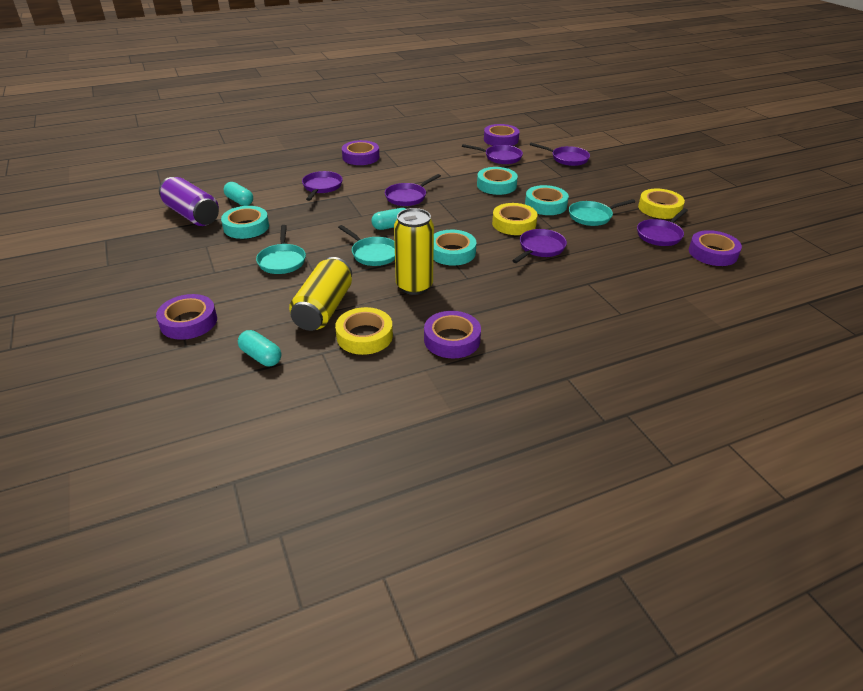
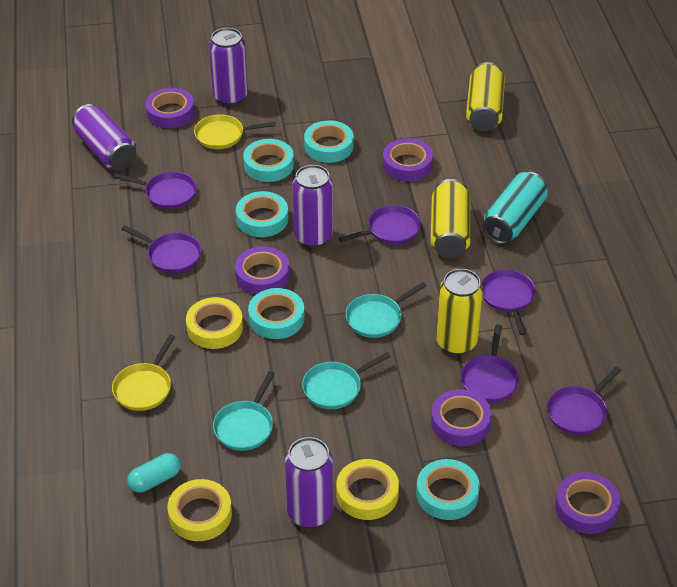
purple can: [159,177,219,226] = 1 -> [72,104,136,170] [209,28,248,106] [285,437,333,528] [293,165,333,248] = 4
turquoise can: none = 0 -> [482,172,548,244] = 1
turquoise capsule: [224,182,253,206] [238,330,281,366] [371,208,406,230] = 3 -> [127,453,181,493] = 1
turquoise tape: [221,206,269,239] [433,230,476,266] [477,167,518,195] [525,185,569,215] = 4 -> [236,191,288,237] [243,139,294,182] [248,288,305,339] [304,120,354,163] [416,459,480,520] = 5
yellow can: [289,257,352,331] [394,208,434,295] = 2 -> [431,179,470,258] [436,269,483,355] [466,62,505,131] = 3
yellow pan: none = 0 -> [112,335,175,411] [194,114,276,149] = 2

